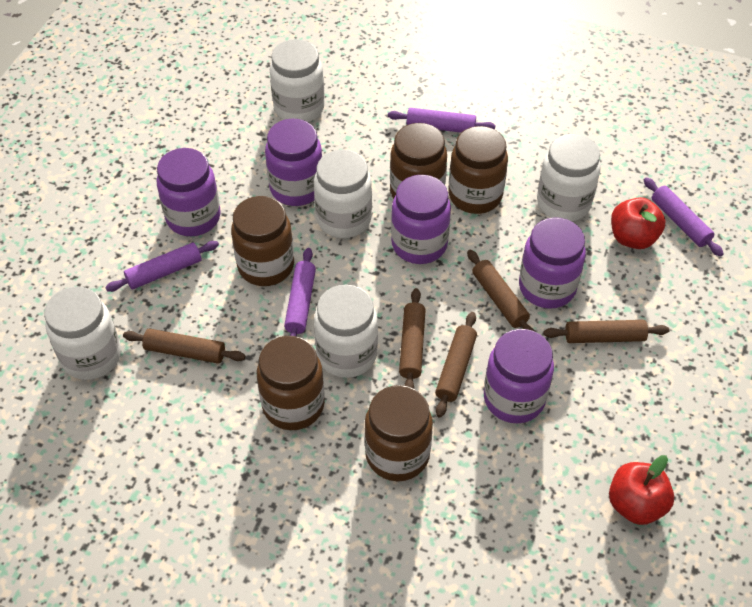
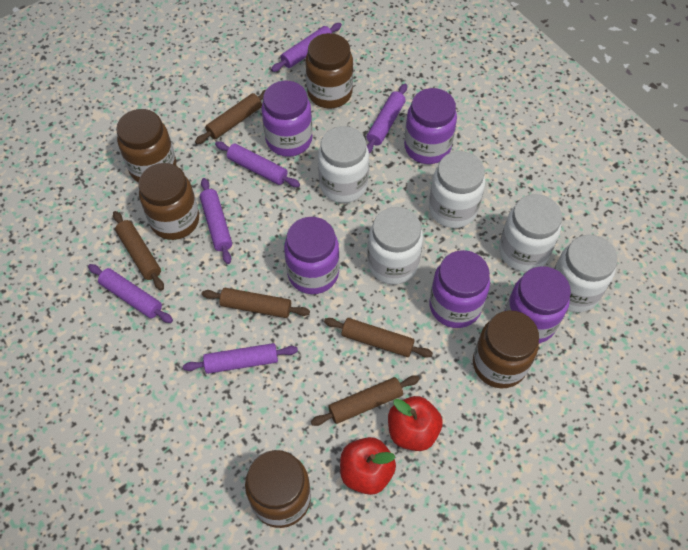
purple rolling pin: [105,241,219,292] [284,248,316,336] [388,108,495,133] [644,178,724,257] = 4 -> [88,264,173,323] [183,343,298,374] [200,178,232,264] [215,141,300,187] [271,23,342,72] [367,84,407,153] = 6

